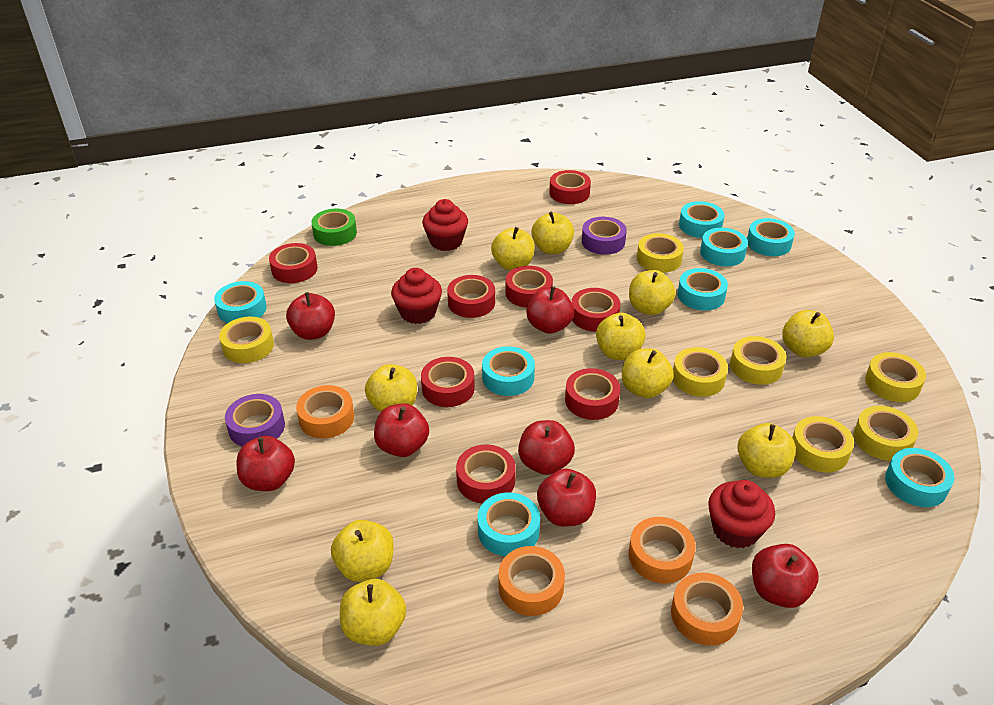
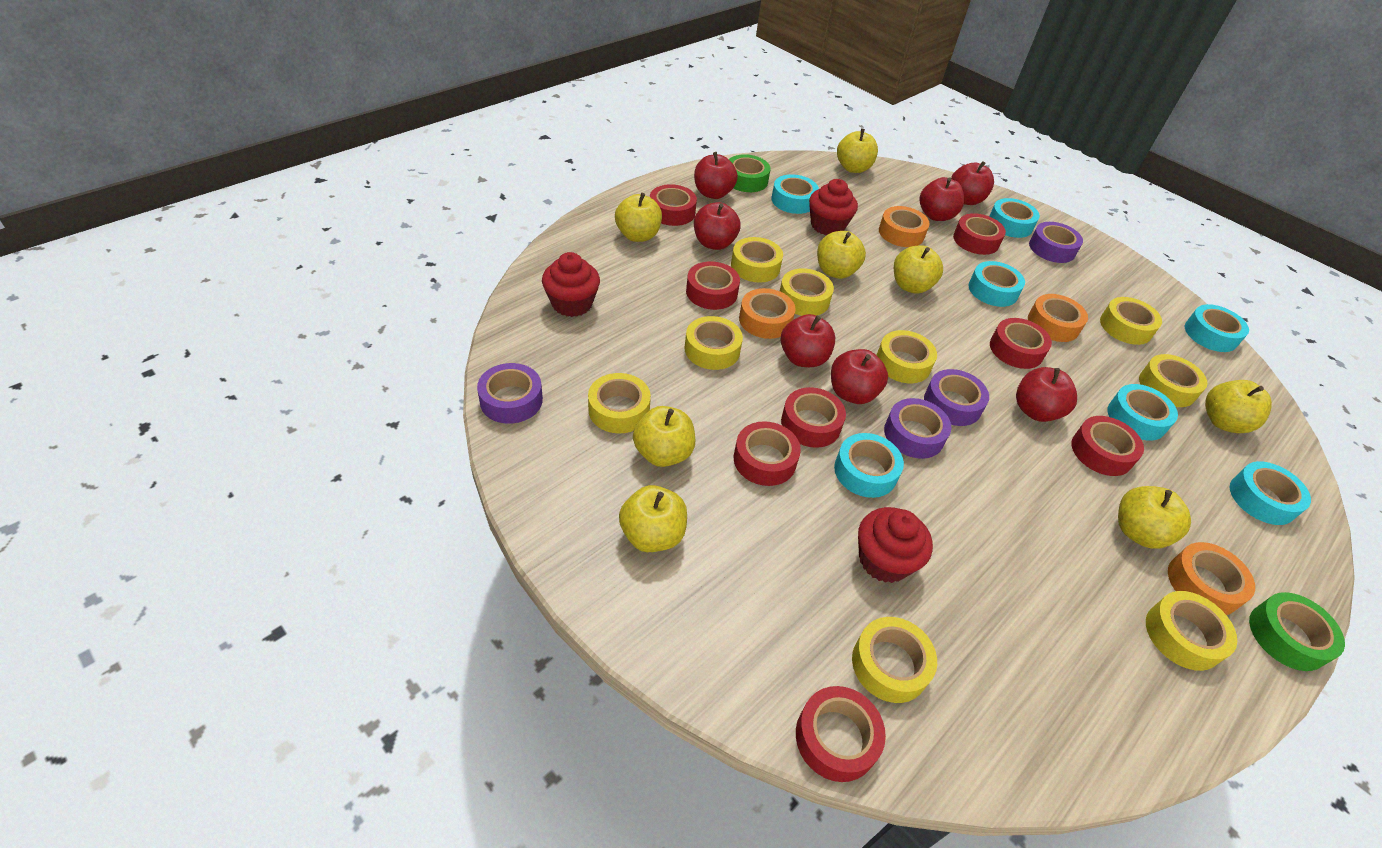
green tape: [312,209,357,246] = 1 -> [729,154,771,192] [1249,592,1345,671] = 2
purple tape: [225,394,285,446] [582,217,627,255] = 2 -> [477,363,543,424] [884,398,951,459] [924,369,989,426] [1029,222,1083,263] = 4
turquoise tape: [214,281,267,323] [478,492,540,556] [482,346,535,396] [677,268,728,311] [679,201,725,238] [700,228,748,266] [747,218,795,256] [885,448,955,507] = 8 -> [771,174,819,214] [834,433,904,498] [968,261,1025,307] [989,198,1040,238] [1107,384,1178,441] [1185,304,1249,352] [1230,461,1311,525] = 7
yellow apple: [331,520,394,582] [340,579,406,646] [365,364,417,412] [491,227,535,271] [531,211,574,254] [596,313,646,360] [622,348,674,398] [629,270,676,315] [737,423,796,478] [782,310,834,358] = 10 -> [615,193,662,242] [619,485,687,552] [633,406,695,467] [817,231,866,279] [837,129,878,173] [894,245,943,294] [1118,486,1191,549] [1205,380,1272,433] = 8
yellow tape: [219,317,274,363] [637,233,684,273] [673,347,728,397] [730,336,786,385] [792,416,854,472] [854,406,918,461] [865,352,926,402] = 7 -> [588,373,651,433] [685,316,743,370] [731,237,783,283] [780,268,834,316] [852,617,937,703] [877,330,937,383] [1100,297,1162,345] [1139,354,1207,407] [1146,591,1237,671] = 9

